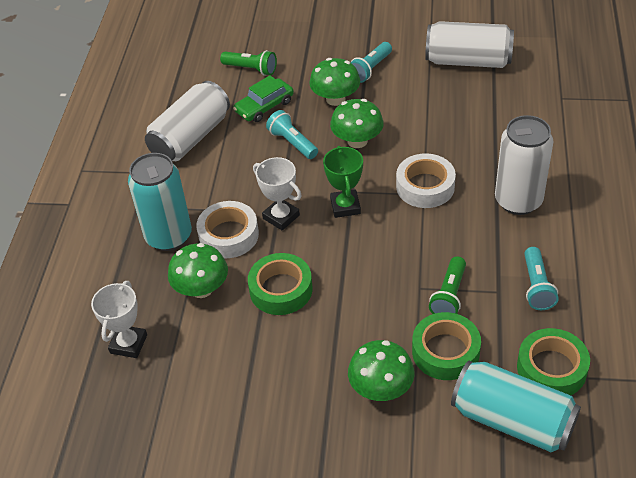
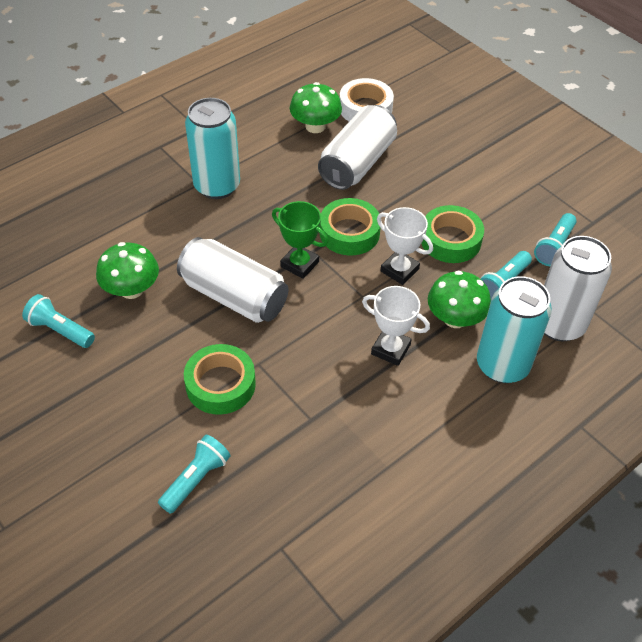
green car: [233,75,294,122] = 1 -> none = 0
green flashlight: [220,50,277,76] [429,256,466,314] = 2 -> none = 0
green mushroom: [168,243,228,298] [309,58,360,106] [330,99,384,148] [348,340,414,401] = 4 -> [96,242,159,299] [290,82,342,133] [428,271,491,328] = 3
turquoise flashlight: [266,110,318,159] [350,42,392,83] [524,247,559,310] = 3 -> [22,294,95,348] [158,435,231,514] [481,251,532,299] [534,213,577,266] = 4
white tape: [196,201,259,258] [396,153,456,208] = 2 -> [340,78,394,121] = 1

